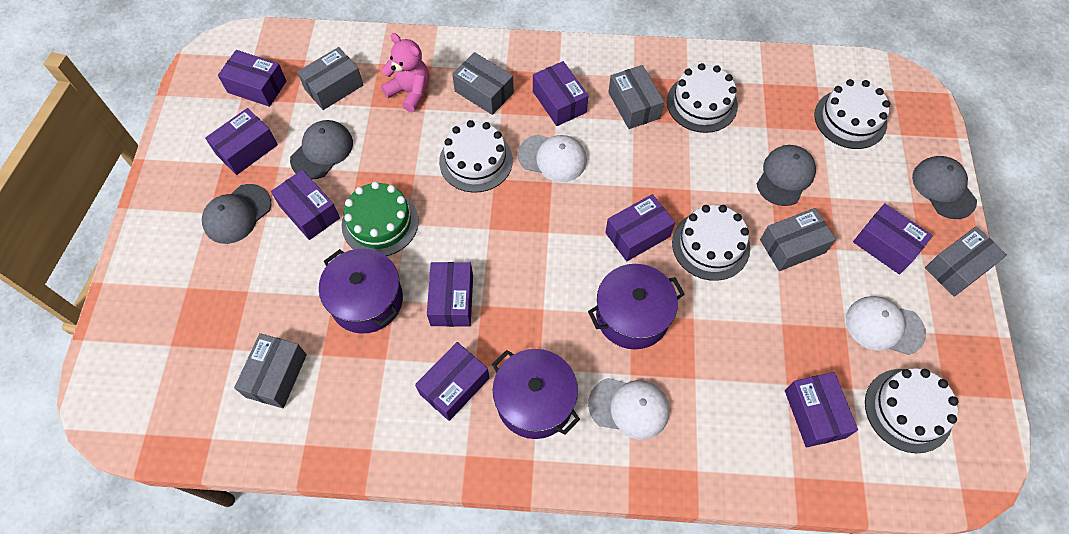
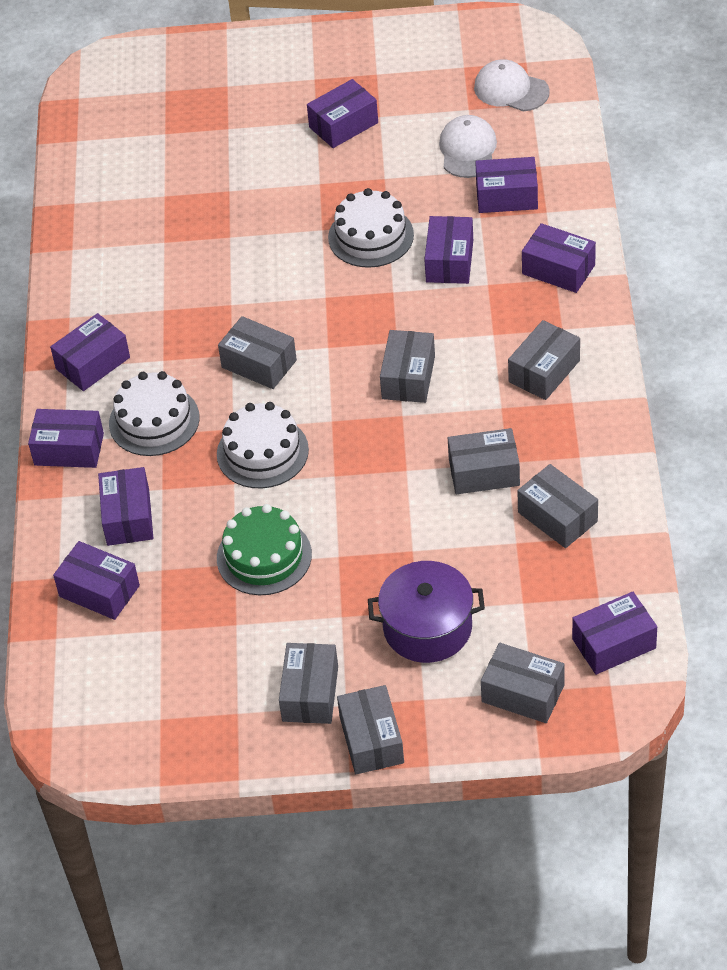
grey box: [234,333,307,408] [297,47,363,110] [452,52,514,115] [608,65,664,129] [760,208,836,271] [925,226,1007,297] = 6 -> [218,316,297,389] [279,643,338,724] [337,685,404,774] [380,330,435,403] [448,428,520,494] [481,643,565,723] [508,320,580,400] [517,464,598,548] = 8
grey cap: [202,184,271,244] [290,120,353,179] [757,145,816,206] [912,156,977,219] = 4 -> none = 0
pink teddy bear: [381,33,429,112] = 1 -> none = 0
purple pot: [319,249,403,334] [492,349,580,439] [588,264,685,349] = 3 -> [368,561,485,663] = 1
white cake: [439,120,513,193] [667,63,738,133] [672,205,750,281] [814,79,890,149] [865,368,958,453] = 5 -> [109,371,200,456] [217,402,309,488] [328,188,414,268] = 3
white cap: [518,134,587,182] [588,378,669,440] [846,296,926,355] = 3 -> [439,115,497,178] [474,59,550,111] = 2

